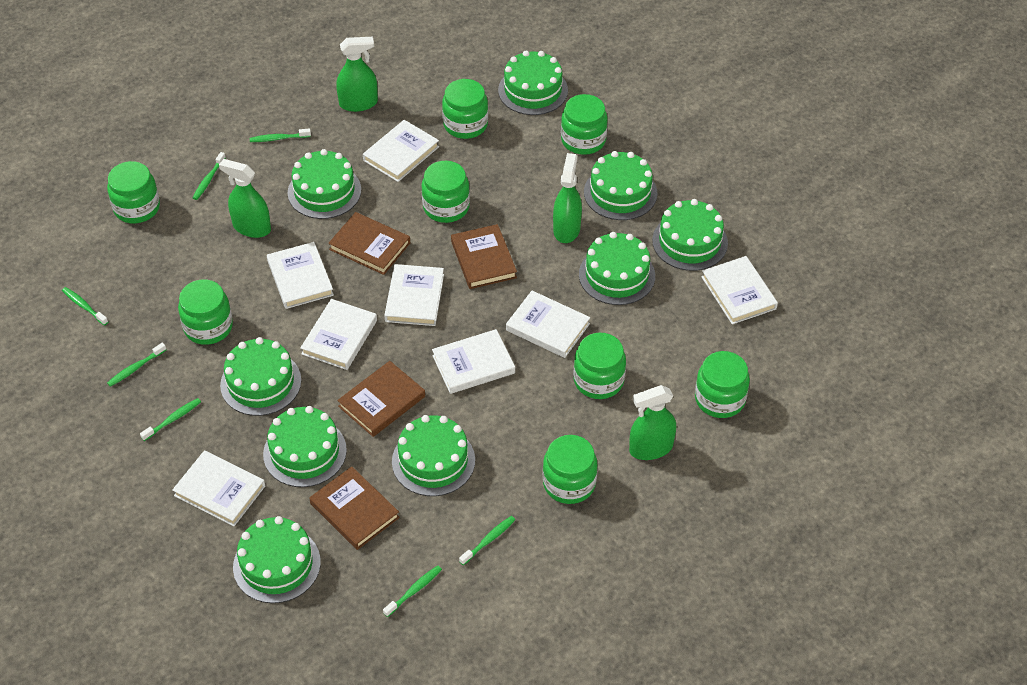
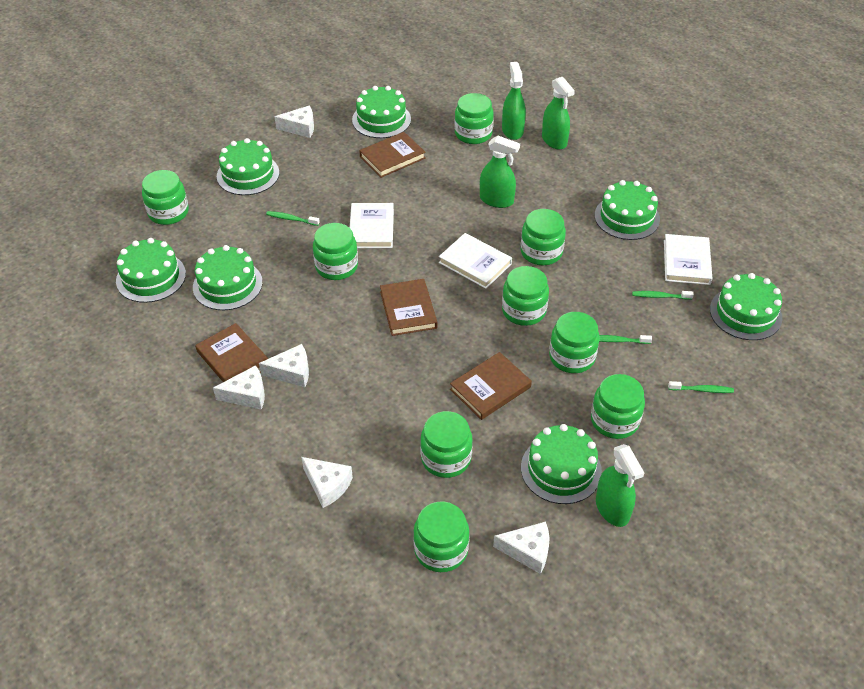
green cake: [220,337,301,416] [233,516,321,603] [263,406,347,487] [288,149,361,219] [392,415,475,496] [498,51,568,115] [579,232,655,305] [584,151,657,220] [652,199,728,271] = 9 -> [116,238,186,303] [193,245,263,310] [217,138,279,195] [352,86,411,138] [521,424,602,504] [594,180,660,240] [710,273,782,340] = 7
green jar: [107,161,160,223] [178,279,233,345] [421,161,470,223] [442,79,488,139] [543,435,597,504] [561,94,608,155] [573,333,626,399] [695,351,750,418] = 8 -> [142,170,189,225] [313,223,358,280] [413,502,469,572] [420,411,473,478] [454,93,494,144] [502,266,549,326] [521,209,566,265] [549,312,600,373] [591,374,645,439] = 9
green toothbrush: [62,287,108,326] [107,343,166,387] [140,398,201,441] [193,152,226,200] [250,128,311,142] [383,566,442,617] [459,516,515,565] = 7 -> [266,211,320,226] [599,335,652,344] [632,291,694,300] [668,381,734,393] = 4
white book: [172,450,265,526] [267,242,334,309] [300,299,377,370] [363,120,439,182] [384,264,444,326] [432,329,515,394] [506,291,590,358] [701,256,778,325] = 8 -> [350,203,394,248] [439,233,512,289] [664,234,712,285] = 3
white cheese: none = 0 -> [213,365,265,410] [259,344,309,387] [274,106,314,138] [301,457,353,508] [493,522,550,574] = 5

